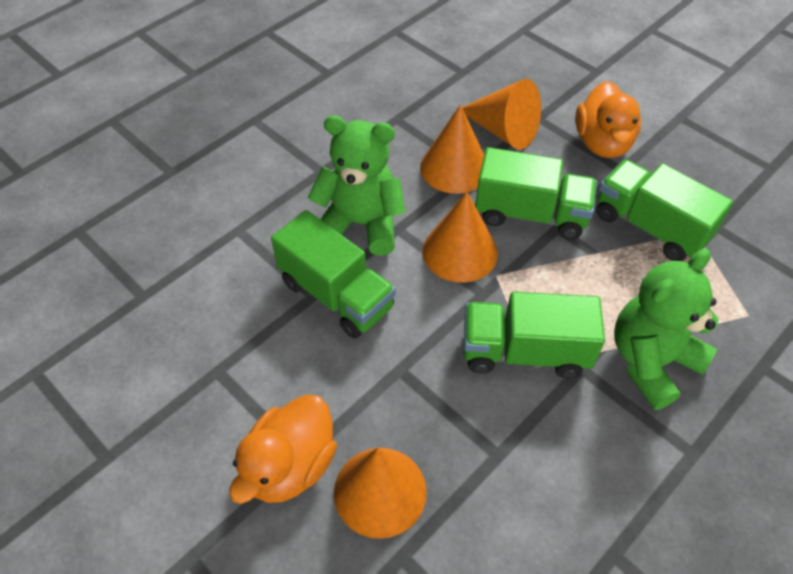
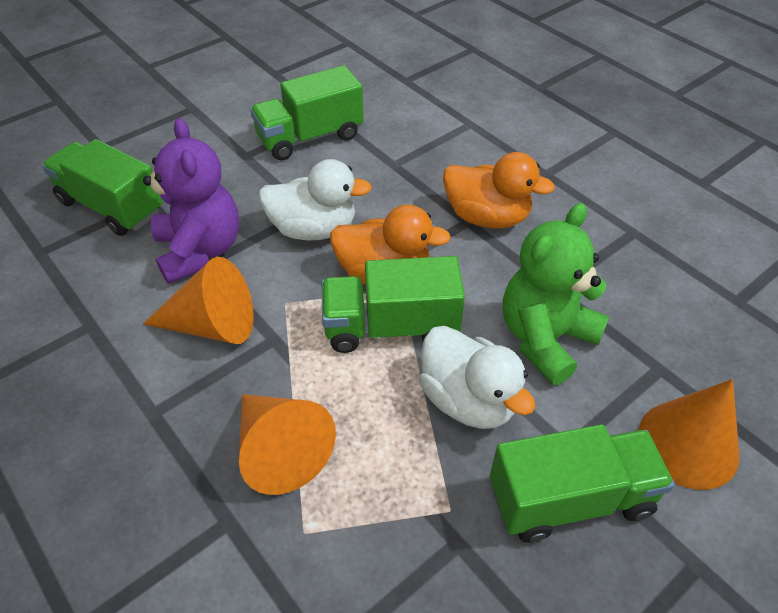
green teddy bear: [307,115,405,256] [614,249,719,410] = 2 -> [503,203,609,385] = 1
orange cone: [334,448,427,539] [420,105,484,194] [423,192,498,283] [462,79,541,150] = 4 -> [143,257,254,344] [239,394,336,495] [638,379,740,490] = 3
purple teddy bear: none = 0 -> [143,118,239,284] = 1
white duck: none = 0 -> [258,159,372,241] [419,326,536,429] = 2

